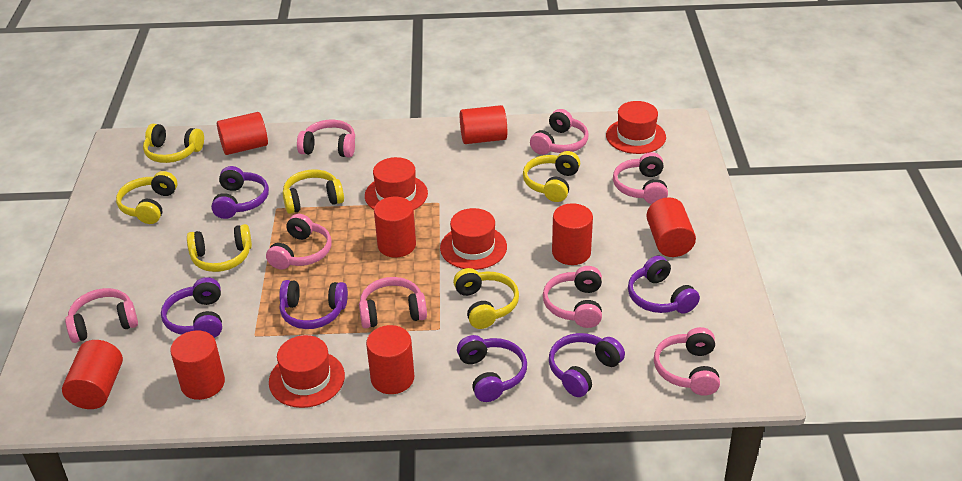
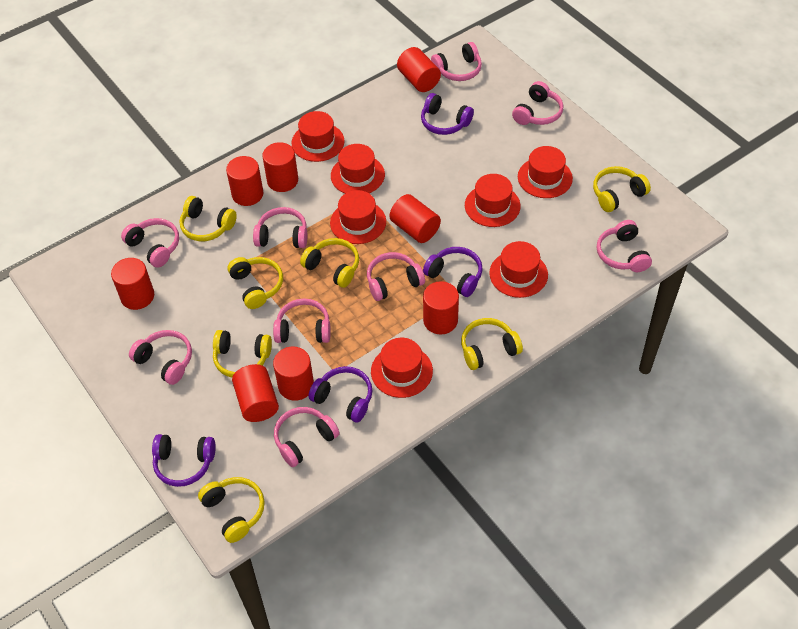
pink headphones: [65,288,138,343] [266,214,332,270] [297,120,355,157] [359,277,427,328] [530,109,589,155] [543,266,602,328] [613,152,668,204] [654,327,720,396] = 8 -> [121,218,179,268] [129,330,192,385] [253,207,307,248] [273,298,331,343] [274,407,340,467] [367,252,425,301] [431,42,482,81] [512,81,563,125] [597,220,652,272] = 9
purple headphones: [161,277,222,338] [211,166,269,219] [279,280,348,329] [457,335,527,402] [549,333,625,397] [628,256,700,314] = 6 -> [152,434,216,487] [308,366,373,423] [421,93,474,135] [423,247,483,297] = 4
red hat: [269,335,345,408] [365,157,428,210] [440,208,507,270] [606,101,666,154] = 4 -> [291,111,345,162] [330,190,386,244] [331,144,385,193] [371,338,433,398] [465,174,521,227] [489,241,548,298] [518,146,573,198] = 7
yellow headphones: [116,171,178,224] [143,124,204,163] [187,224,252,272] [282,169,344,214] [453,268,519,329] [523,151,580,202] = 6 -> [179,196,237,241] [198,477,265,543] [213,330,272,377] [228,257,283,309] [300,238,359,288] [461,318,523,370] [593,166,651,212] = 7

